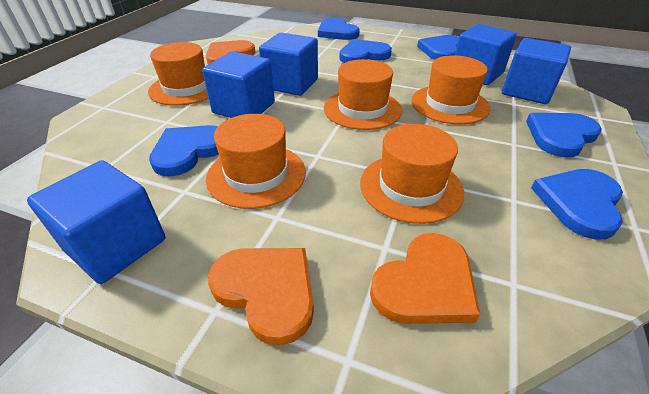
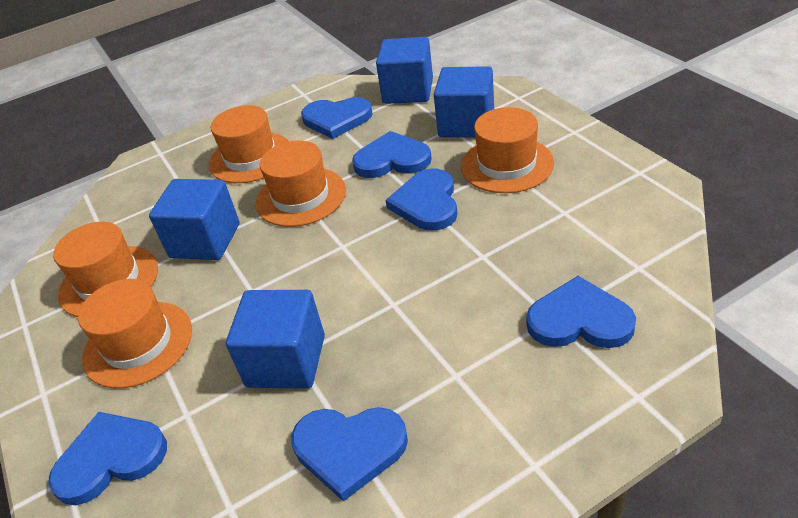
blue cube: [27,160,165,284] [202,51,275,118] [259,33,318,96] [455,24,517,85] [502,38,571,104] = 5 -> [149,179,240,260] [226,290,325,389] [376,37,433,104] [434,66,494,138] = 4
orange heart: [206,40,255,64] [208,248,314,345] [370,233,480,324] = 3 -> none = 0

